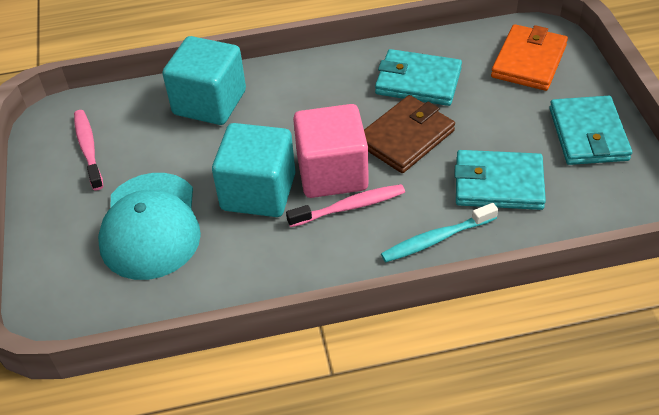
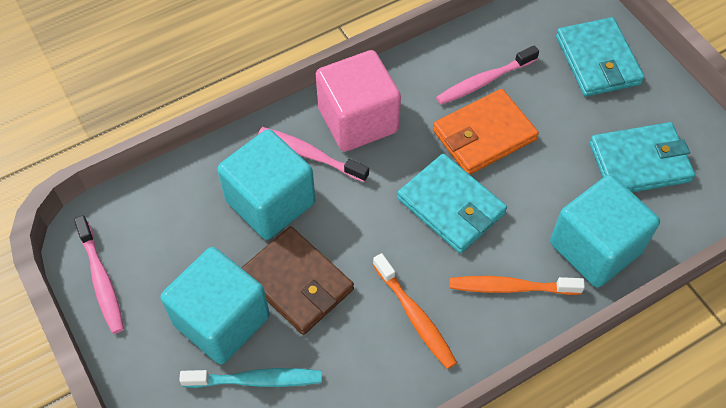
orange toothbrush: none = 0 -> [373,253,457,369] [449,276,585,295] = 2
pink toothbrush: [74,110,104,190] [286,184,405,227] = 2 -> [74,215,124,334] [258,127,369,182] [436,45,539,105] = 3
turquoise cap: [98,173,201,280] = 1 -> none = 0
turquoise cube: [162,36,246,125] [212,123,296,217] = 2 -> [161,247,270,364] [217,129,315,240] [550,175,660,288] = 3

